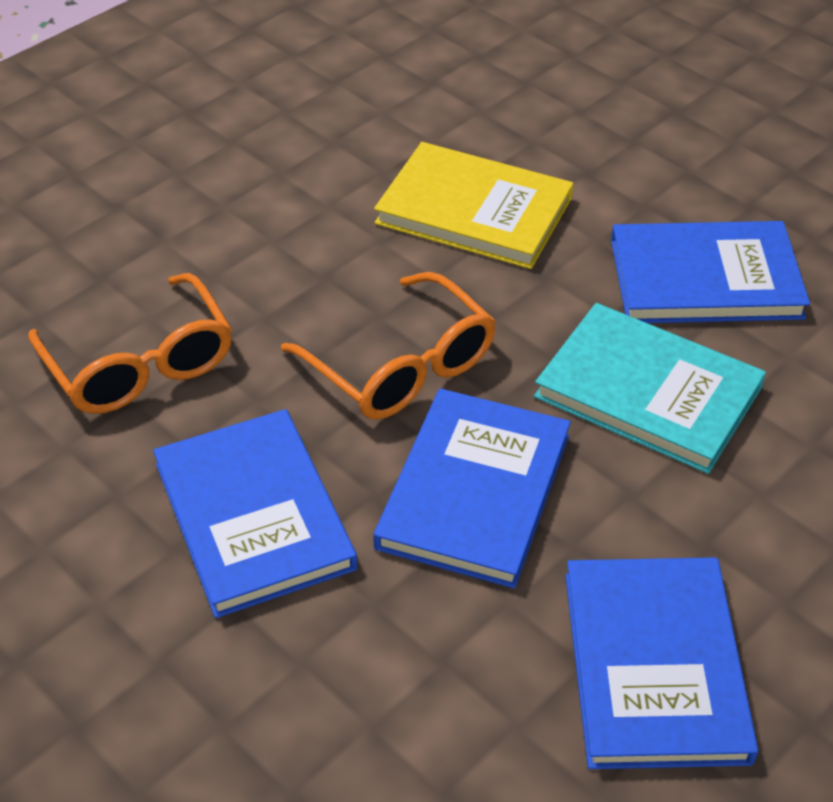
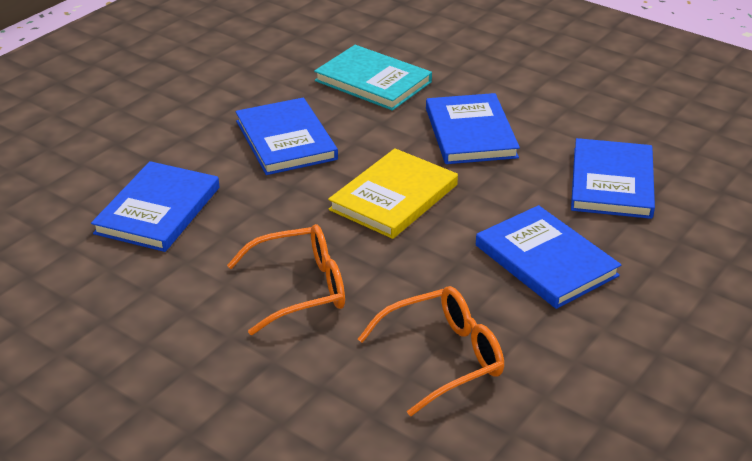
blue book: [153,409,358,618] [373,388,571,588] [565,557,759,769] [611,221,810,323] = 4 -> [91,161,219,252] [235,98,338,175] [426,93,520,164] [476,205,622,309] [571,138,655,219] = 5

